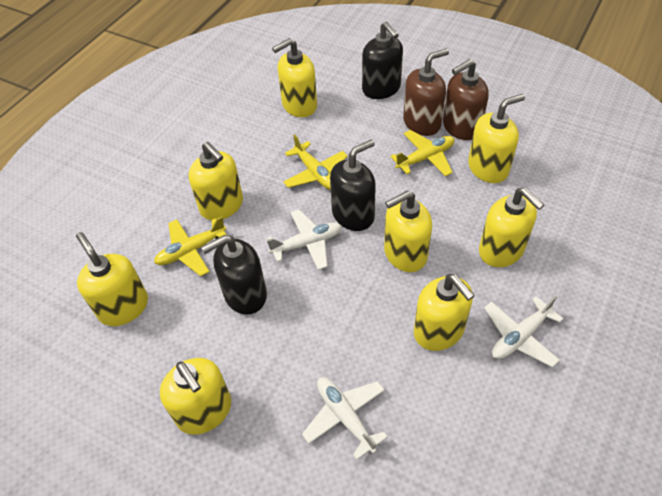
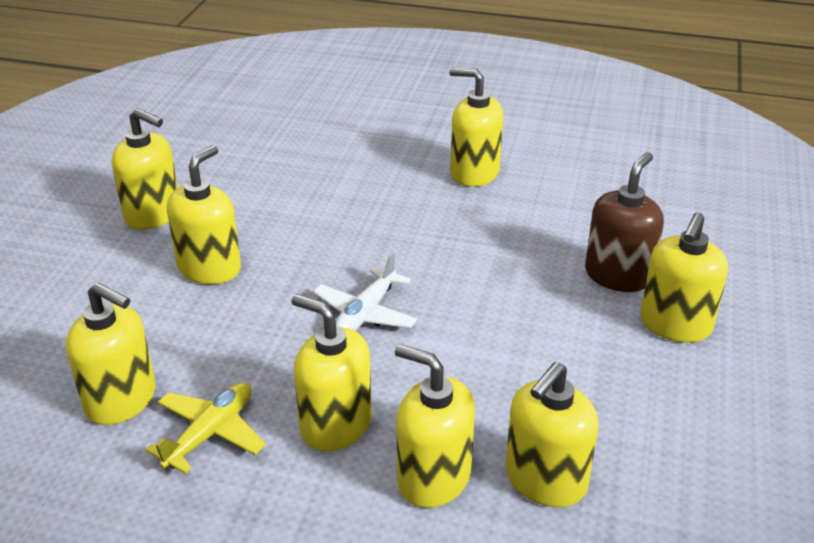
black soap dispenser: [201,235,267,315] [330,139,376,231] [362,22,403,99] = 3 -> none = 0
brown soap dispenser: [403,48,449,136] [443,59,489,140] = 2 -> [585,152,664,292] = 1
white plane: [267,210,342,270] [302,377,388,460] [484,295,564,368] = 3 -> [313,252,417,331] = 1
yellow plane: [154,216,227,276] [283,134,348,190] [391,130,454,177] = 3 -> [145,382,266,474] = 1

